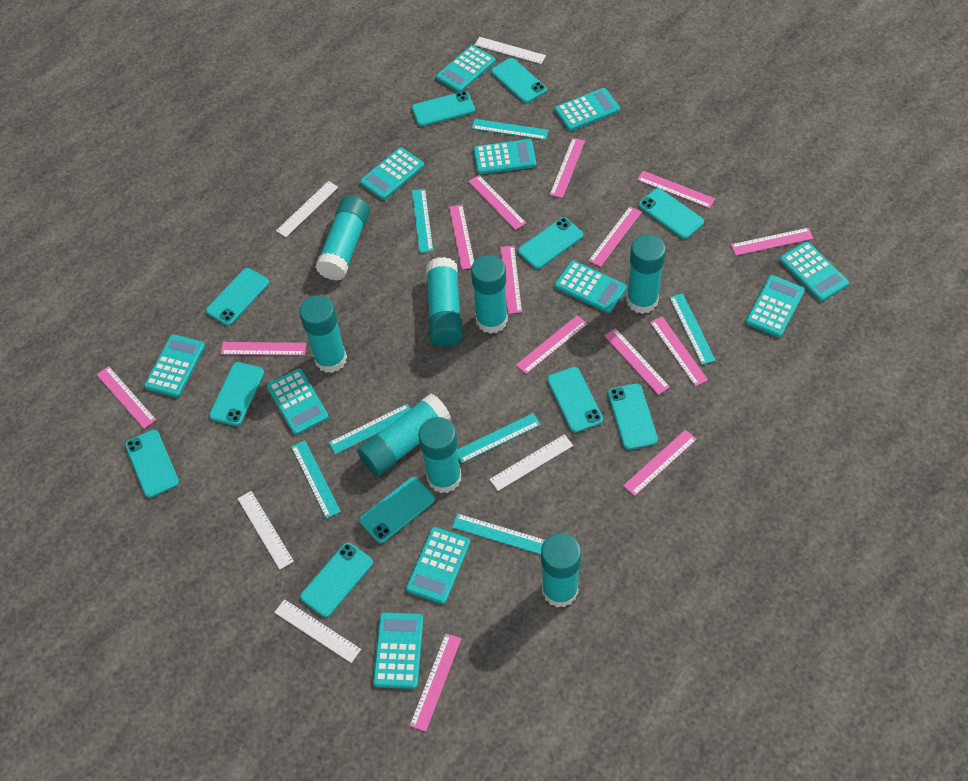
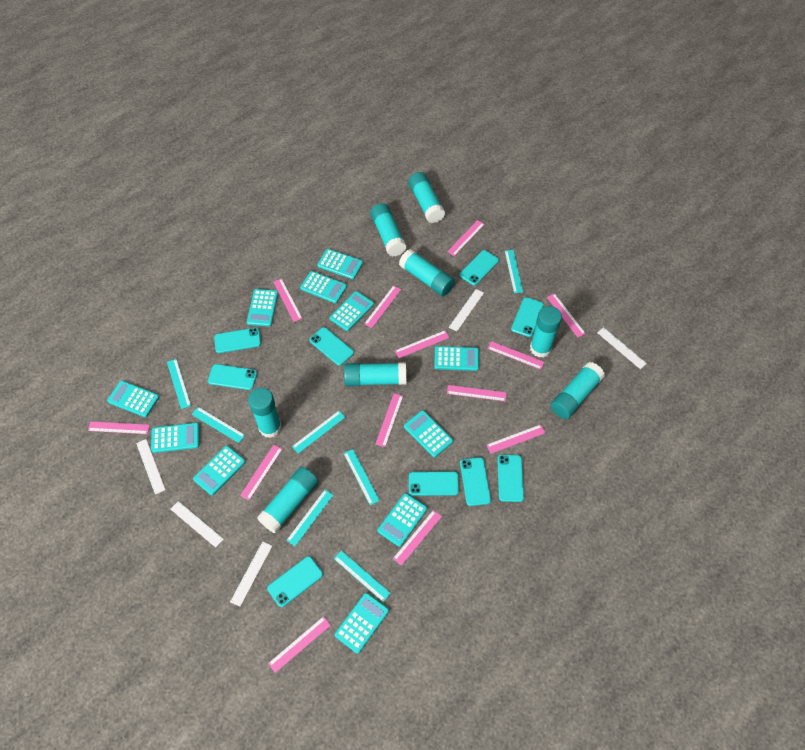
pink ruler: [96,366,156,429] [221,342,306,356] [410,633,461,732] [449,205,474,270] [468,175,526,230] [500,246,522,314] [516,315,587,374] [550,138,585,198] [588,206,642,267] [604,328,670,395] [623,429,697,496] [637,171,715,208] [650,316,708,386] [731,228,814,256] = 14 -> [88,422,150,434] [240,445,282,500] [268,616,331,673] [273,279,302,322] [364,285,401,328] [375,393,403,447] [393,510,442,566] [395,330,450,358] [447,220,485,256] [447,385,506,401] [486,424,545,454] [488,341,544,370] [547,293,586,337] = 13
turquoise phone: [125,430,179,498] [206,268,269,326] [209,362,264,426] [300,542,373,617] [360,477,435,543] [412,91,475,126] [491,58,547,103] [518,217,583,269] [547,367,603,433] [608,383,658,450] [639,188,704,239] = 11 -> [208,364,257,390] [214,328,261,353] [267,556,323,607] [309,327,354,366] [409,472,459,496] [459,250,499,286] [460,457,491,506] [497,455,524,502] [511,297,544,337] = 9

